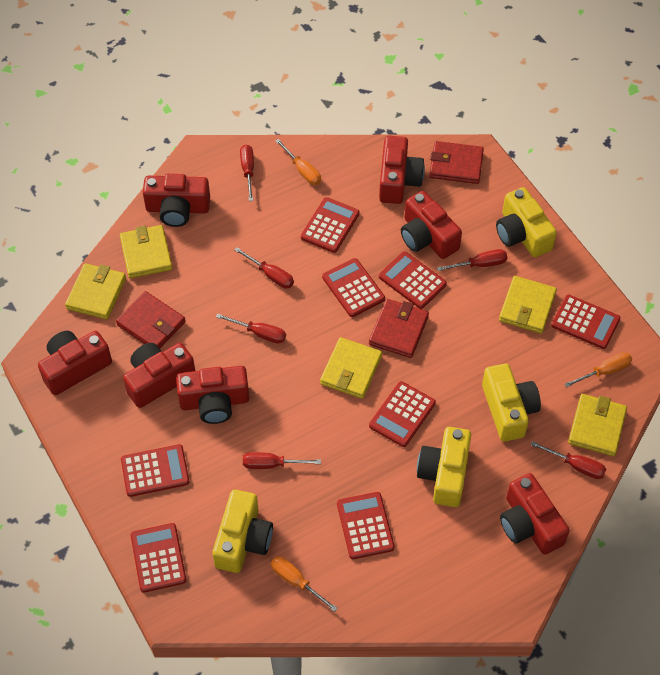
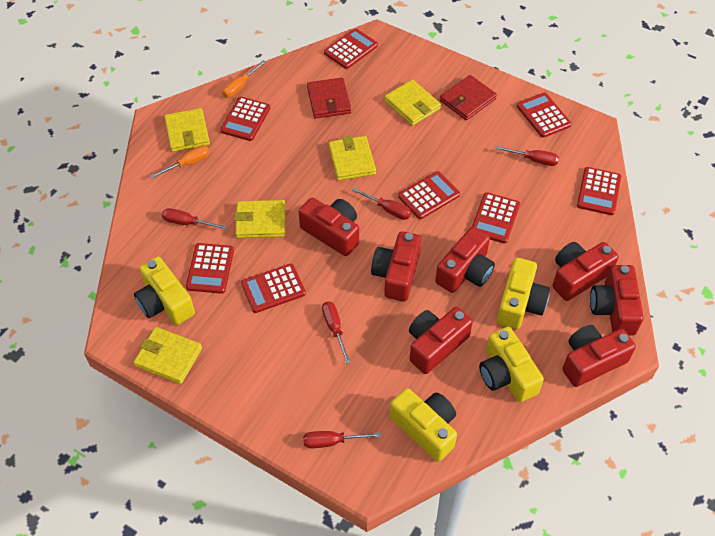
orange screwdriver: [271,556,338,612] [275,139,321,185] [565,352,632,387] = 3 -> [151,145,210,179] [222,60,266,97] = 2
red screwdriver: [216,314,286,344] [234,247,294,288] [240,144,254,201] [243,452,321,469] [437,249,507,271] [531,441,606,479] = 6 -> [162,208,227,229] [303,431,381,448] [322,301,351,364] [352,188,412,220] [495,146,559,166] = 5
red wallet: [116,291,186,349] [369,299,429,358] [429,141,484,184] = 3 -> [307,78,351,119] [440,75,497,120] = 2

